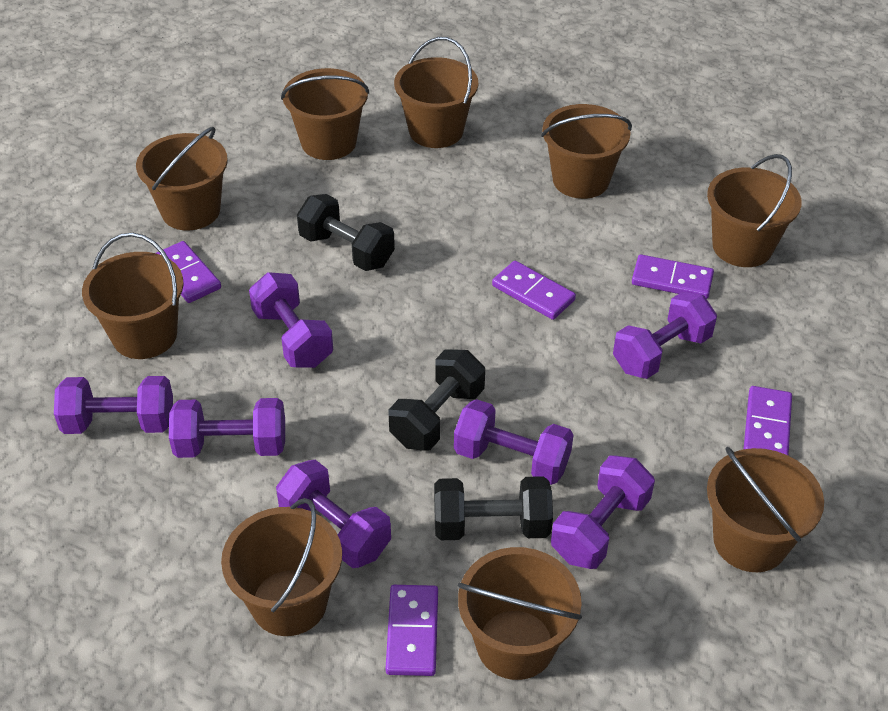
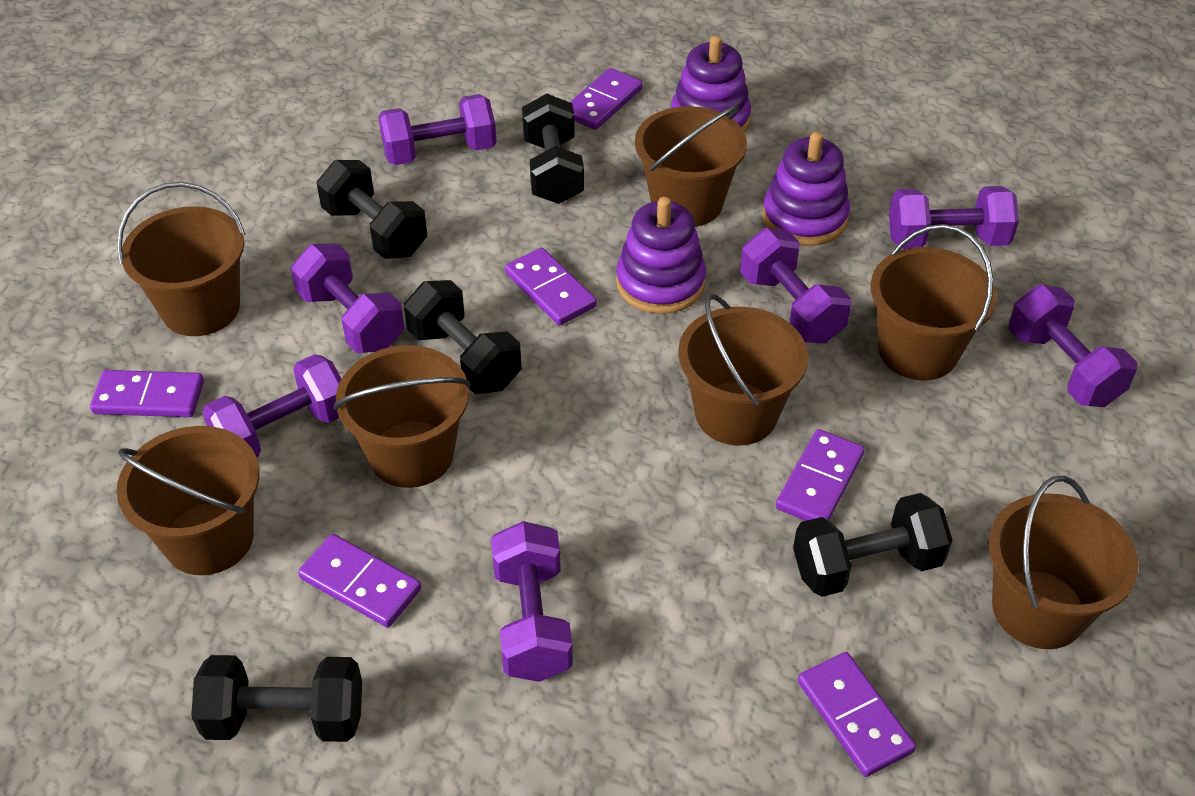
black dumbbell: [297,194,395,271] [389,349,485,451] [434,476,553,540] = 3 -> [191,655,362,742] [317,160,427,259] [404,280,522,394] [522,94,584,204] [793,493,953,597] = 5
brown bucket: [82,233,184,359] [136,127,228,231] [221,498,342,636] [281,68,369,160] [394,37,478,148] [458,547,582,680] [541,104,632,199] [707,154,802,267] [707,447,824,572] = 9 -> [117,182,246,336] [117,426,259,575] [334,345,471,488] [635,105,747,227] [678,294,808,446] [871,224,997,381] [989,476,1139,649] = 7
purple domino: [156,241,221,303] [386,585,438,676] [492,261,576,320] [632,254,714,299] [744,386,792,456] = 5 -> [90,370,204,417] [298,534,421,627] [505,247,597,326] [570,68,643,130] [776,429,865,521] [798,652,916,777] = 6
purple stacking toy: none = 0 -> [616,197,706,314] [671,35,751,133] [762,132,850,246] = 3

